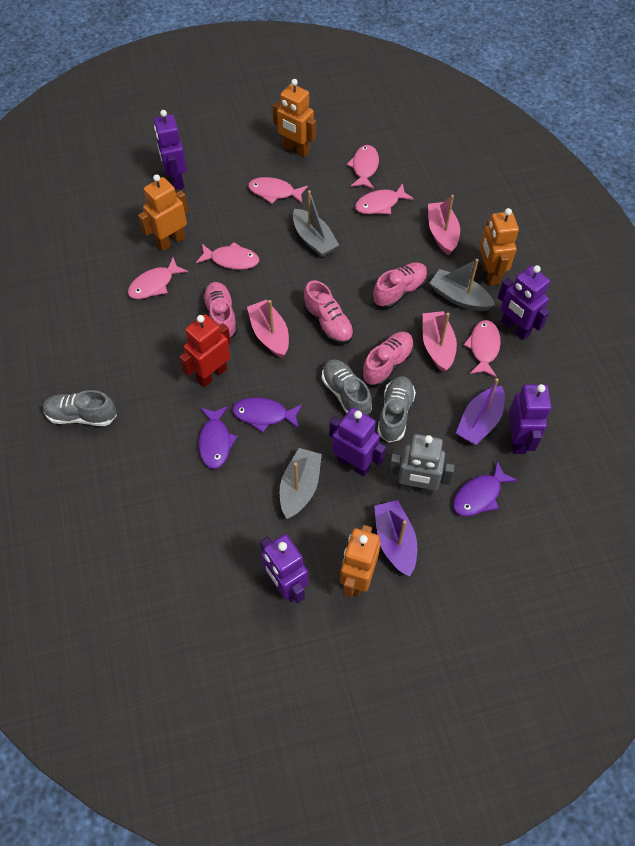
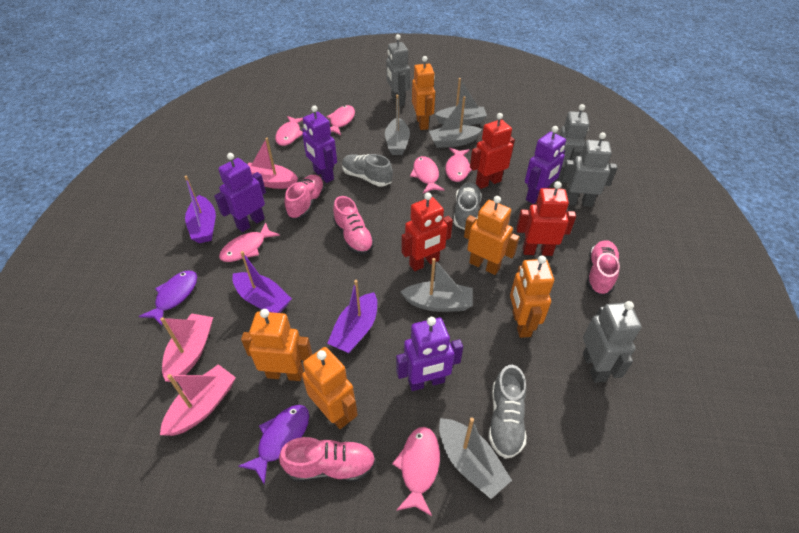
grey boat: [280,448,322,519] [293,190,339,257] [430,259,495,311] = 3 -> [385,95,410,155] [401,258,473,312] [429,96,482,148] [435,78,487,125] [439,417,512,499] = 5
grey robot: [389,434,455,495] = 1 -> [386,34,410,106] [558,104,589,181] [561,132,617,207] [583,301,642,383] = 4
orange robot: [138,174,188,251] [273,79,316,157] [340,525,381,597] [480,208,519,286] = 4 -> [241,309,312,381] [302,347,358,429] [412,56,435,130] [464,196,520,275] [510,256,554,338] = 5
purple boat: [374,500,417,577] [456,378,505,445] = 2 -> [184,176,216,243] [232,251,292,313] [327,280,377,353] = 3
purple fish: [198,406,238,469] [232,397,303,432] [453,461,518,516] = 3 -> [139,270,197,326] [238,405,309,485] = 2
purple robot: [154,110,187,190] [260,534,308,604] [329,408,386,476] [498,265,550,340] [509,384,551,454] = 5 -> [214,153,266,232] [302,105,337,183] [396,317,463,391] [525,126,566,204] = 4
red robot: [179,314,231,387] = 1 -> [402,193,453,271] [470,113,515,189] [516,181,576,256] = 3

